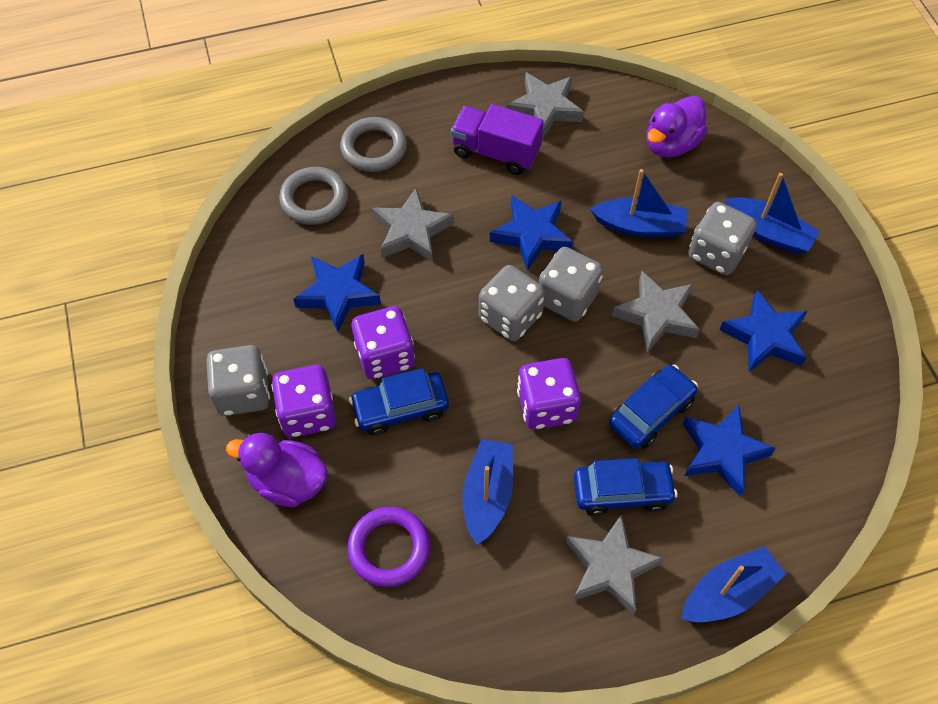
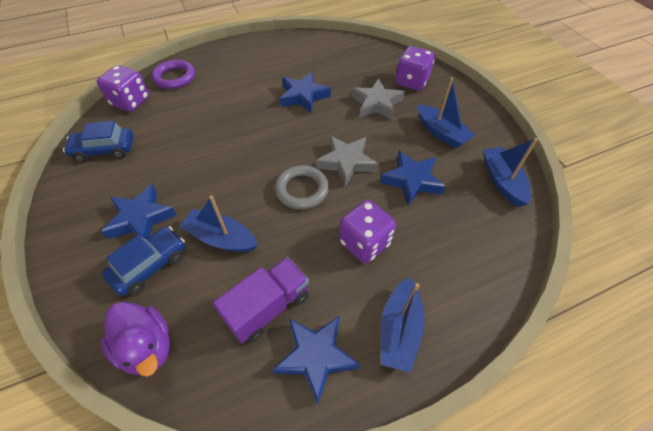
blue car: [349,368,449,436] [574,458,677,516] [609,365,698,449] = 3 -> [63,121,134,162] [102,226,185,296] = 2
grey dice: [206,345,270,416] [479,265,545,341] [539,247,603,322] [688,202,757,275] = 4 -> none = 0
grey ring: [279,167,348,225] [340,117,407,172] = 2 -> [275,165,329,209] = 1
grey star: [372,188,454,262] [506,72,584,139] [566,514,664,615] [612,271,700,353] = 4 -> [316,136,378,187] [351,78,405,120] = 2
purple duck: [226,433,328,507] [647,96,708,157] = 2 -> [100,302,170,377] = 1

